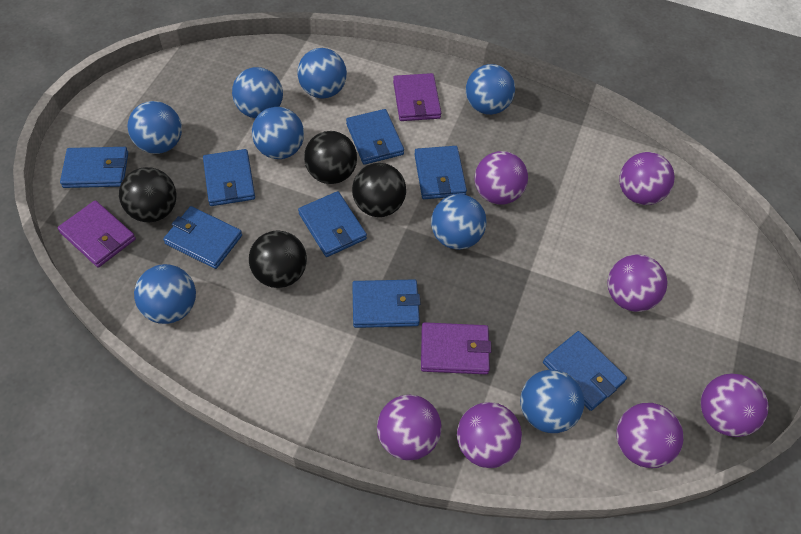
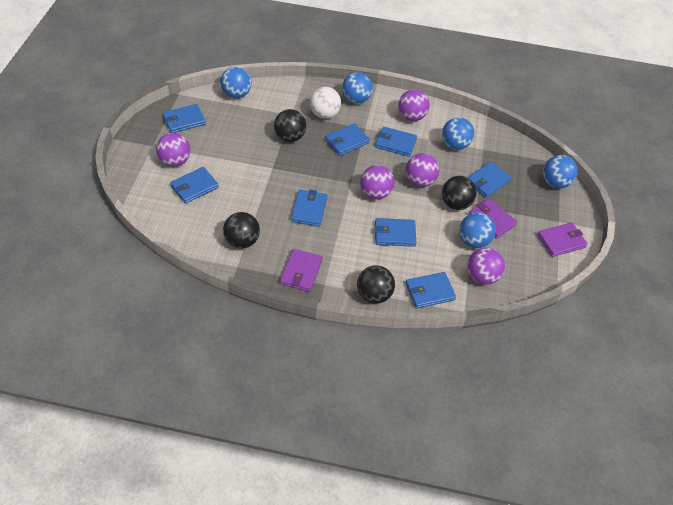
blue ball: [128,101,182,154] [134,264,196,324] [232,67,283,118] [252,107,304,159] [297,48,347,99] [431,194,487,250] [466,64,515,115] [520,370,584,433] = 8 -> [220,67,252,98] [342,72,373,104] [442,117,474,150] [459,212,496,248] [543,155,578,188] = 5
purple ball: [377,395,441,461] [457,402,522,468] [475,151,528,205] [608,254,667,312] [616,403,684,468] [619,152,675,205] [701,373,769,437] = 7 -> [156,133,191,167] [360,165,395,200] [398,89,430,121] [405,153,439,187] [467,248,505,285] = 5
white ball: none = 0 -> [310,87,341,119] = 1

